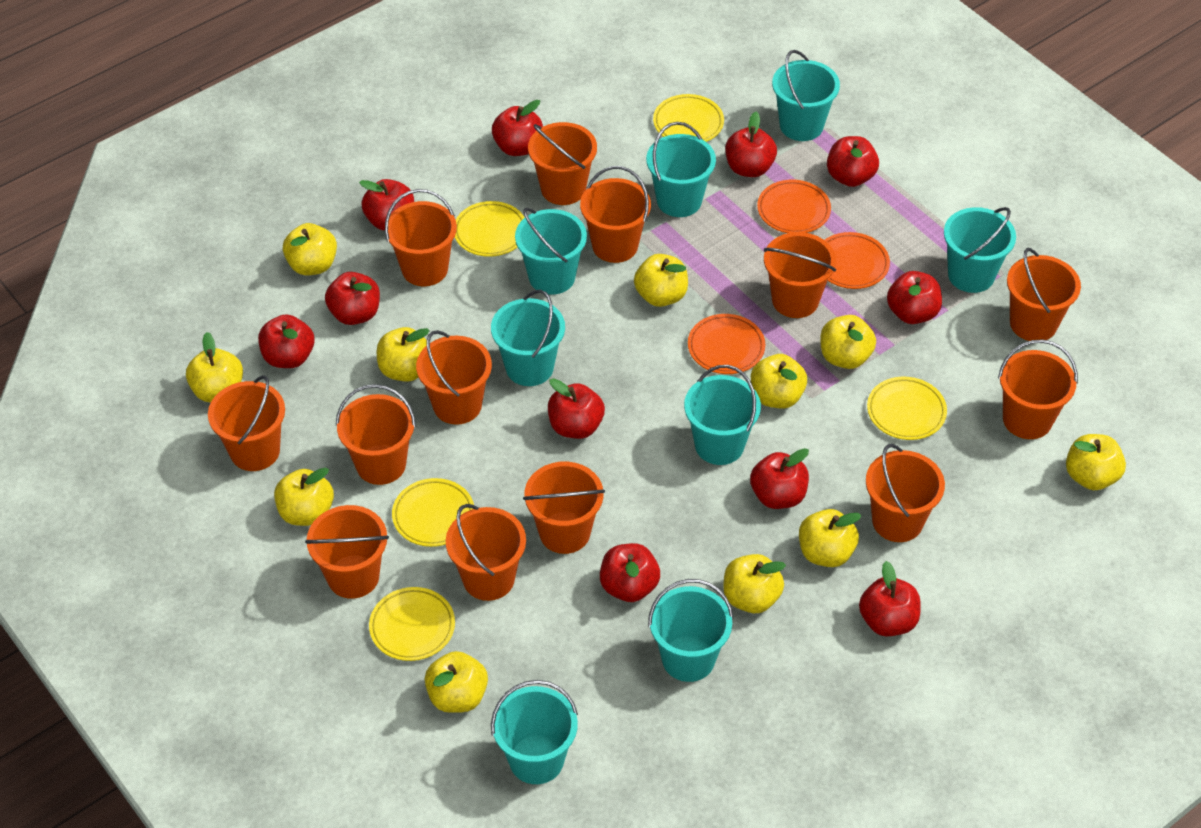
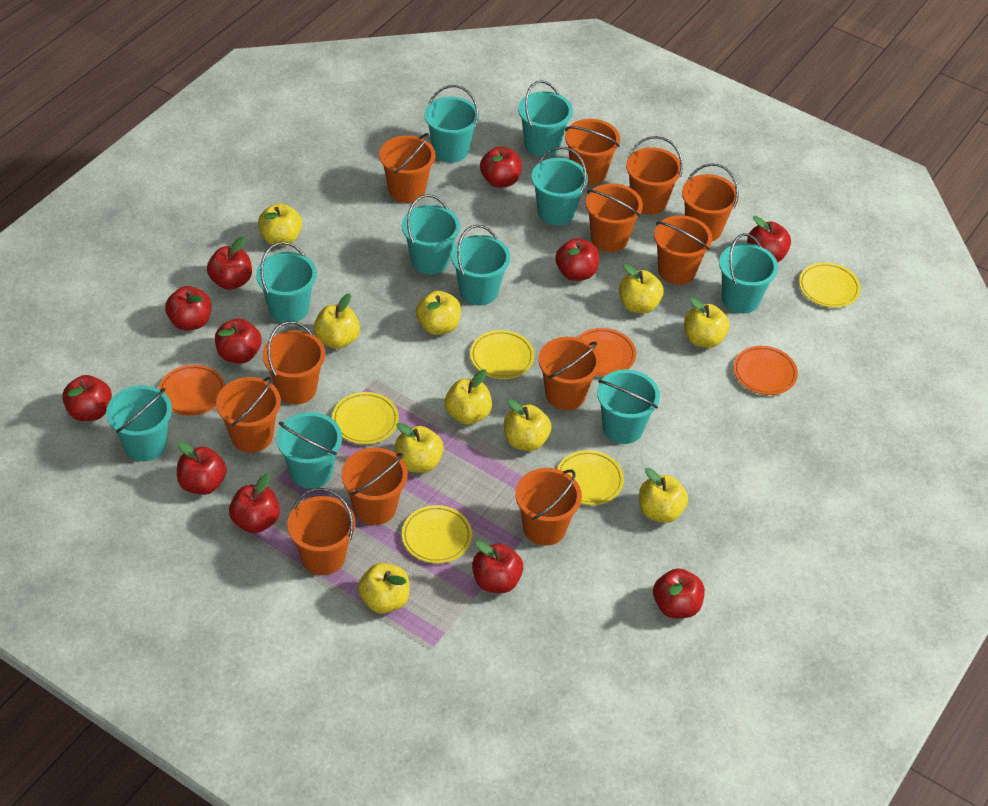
orange bucket: [208,375,285,471] [305,505,389,599] [336,384,416,485] [385,189,457,286] [416,330,492,425] [446,504,526,601] [523,462,605,554] [528,122,597,205] [580,166,651,263] [764,232,836,318] [866,444,945,542] [998,339,1078,439] [1007,248,1081,341] = 13 -> [216,377,281,453] [263,321,326,405] [287,488,355,575] [341,447,408,525] [379,133,436,203] [515,468,582,546] [539,337,601,410] [565,119,620,185] [586,183,643,252] [626,136,683,215] [654,215,712,285] [682,163,739,241] = 12
turquoise bucket: [491,290,565,386] [491,680,578,784] [515,208,587,295] [646,122,716,217] [648,579,733,682] [684,365,761,465] [772,50,840,141] [944,207,1016,293] = 8 -> [106,385,172,462] [256,242,317,323] [277,412,342,489] [402,194,460,275] [424,85,479,163] [451,225,510,306] [518,80,573,157] [531,147,588,226] [597,369,660,444] [719,233,778,313] = 10
yellow apple: [186,332,243,403] [274,467,334,526] [283,223,337,275] [377,327,430,382] [424,651,488,713] [634,254,688,307] [723,554,786,613] [751,354,807,408] [799,509,862,567] [820,315,876,369] [1066,434,1126,490] = 11 -> [258,203,302,246] [314,294,360,349] [358,563,410,613] [395,423,444,473] [416,291,461,335] [445,369,492,425] [504,399,552,451] [619,264,664,314] [639,468,688,523] [684,297,729,348] = 10

